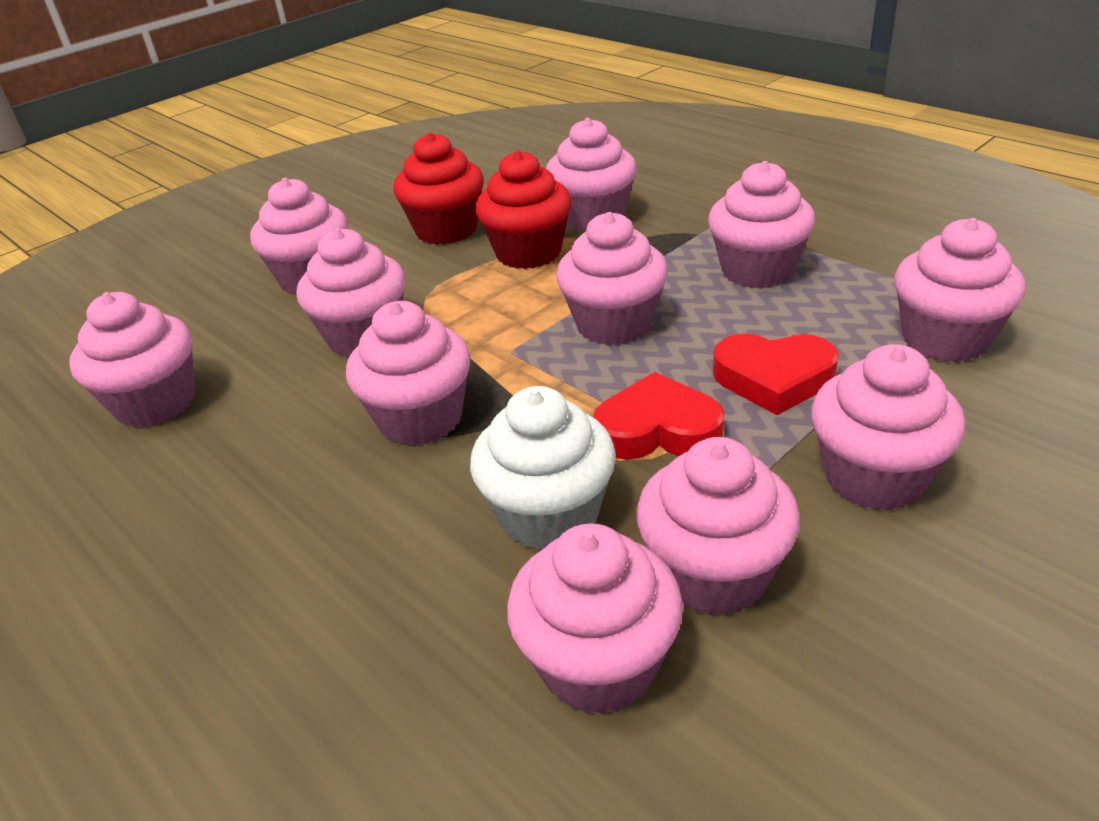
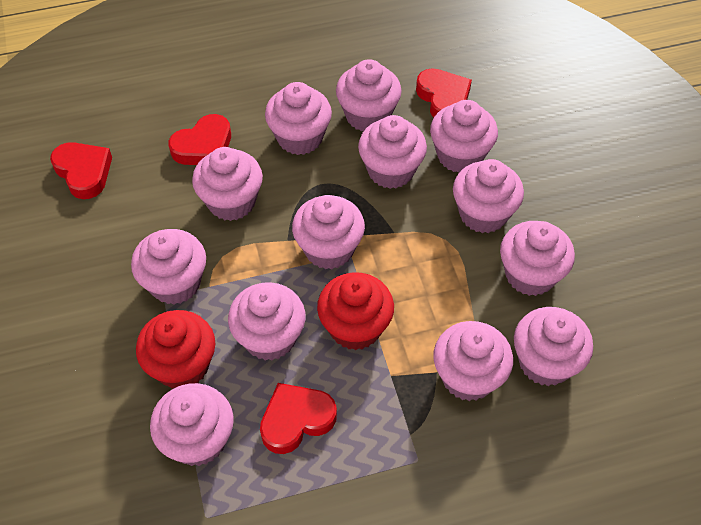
pink cupcake: [69,292,195,428] [250,178,348,295] [297,228,406,357] [346,301,470,446] [507,523,683,715] [546,118,637,231] [556,212,668,346] [636,437,800,616] [708,161,815,289] [811,344,966,511] [894,218,1025,363] = 11 -> [131,229,206,304] [150,383,234,466] [192,147,263,221] [228,282,306,361] [265,82,332,155] [292,195,365,269] [336,59,402,131] [358,115,427,189] [430,100,498,173] [433,321,513,401] [453,159,524,233] [500,221,575,296] [514,307,593,386] = 13
red heart: [593,372,725,460] [713,333,839,415] = 2 -> [50,142,112,199] [169,114,231,165] [260,383,337,454] [416,68,472,118] = 4
white cupcake: [470,386,616,550] = 1 -> none = 0

